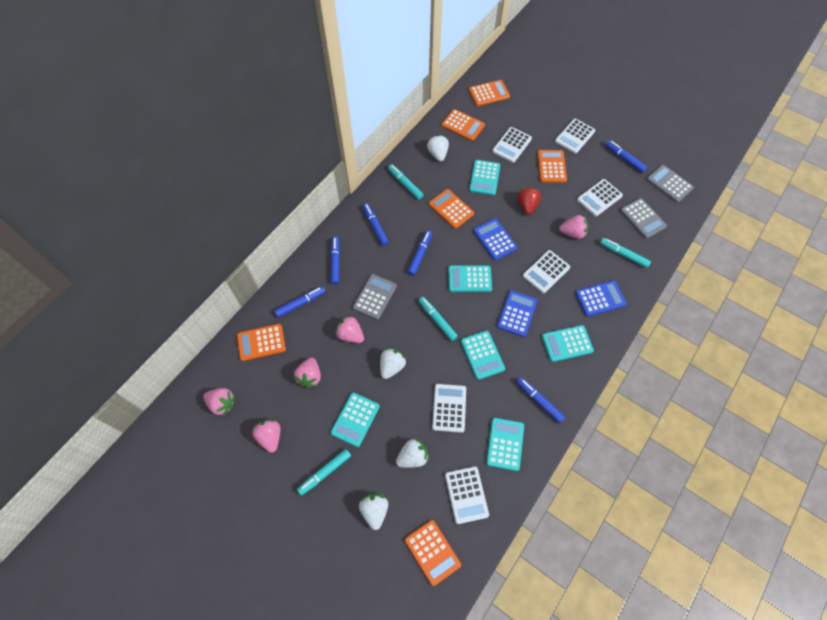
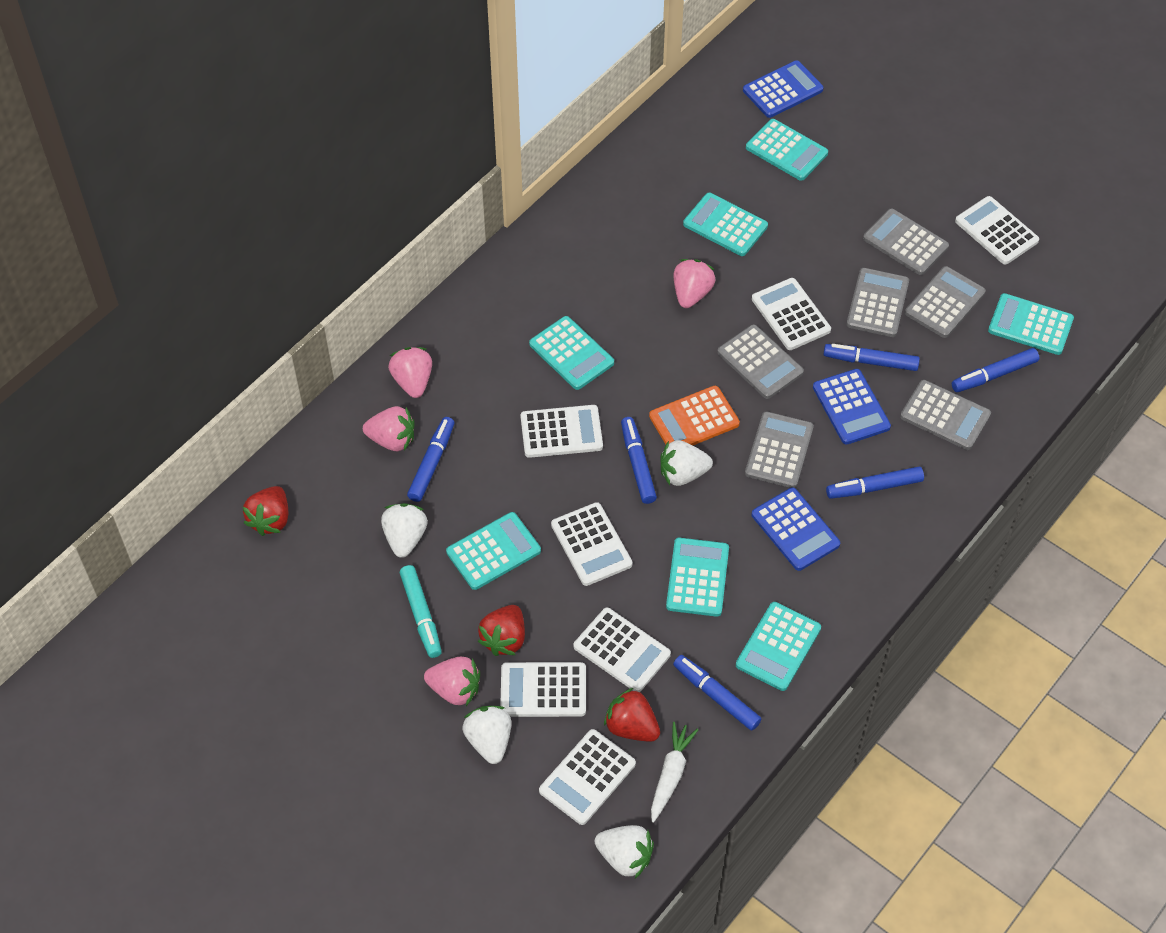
grey calculator: [353,274,397,320] [620,198,667,239] [647,165,694,203] = 3 -> [717,325,804,399] [745,412,814,488] [846,268,909,337] [863,209,949,275] [900,380,991,450] [905,266,986,338] = 6
orange calculator: [237,324,286,361] [405,520,461,586] [429,189,474,229] [442,109,485,141] [469,80,510,106] [537,150,567,183] = 6 -> [649,386,740,445] = 1
pink strawberry: [203,388,235,416] [252,420,281,453] [294,358,321,388] [335,315,364,343] [559,215,588,239] = 5 -> [363,406,414,451] [388,347,432,398] [424,656,480,706] [673,259,715,308] = 4
red strawberry: [518,187,541,215] = 1 -> [243,486,288,536] [478,605,525,656] [604,688,660,742] = 3
turquoise calculator: [331,392,380,447] [448,265,492,292] [461,331,505,380] [469,160,500,195] [486,418,524,471] [542,325,594,362] = 6 -> [446,512,541,590] [529,316,614,390] [666,538,729,617] [683,193,768,256] [736,602,821,691] [746,119,828,181] [988,293,1074,355] = 7
turquoise marker: [297,449,351,495] [388,164,423,200] [419,297,458,341] [600,238,651,268] = 4 -> [400,565,442,658] = 1
white calculator: [432,384,466,433] [445,466,489,524] [492,127,532,163] [523,250,570,293] [555,119,595,154] [577,179,623,217] = 6 -> [500,662,586,717] [520,405,603,458] [539,729,636,825] [551,502,632,586] [574,608,671,692] [752,278,831,350] [955,196,1039,265] = 7
white carrot: none = 0 -> [651,722,698,823] = 1

